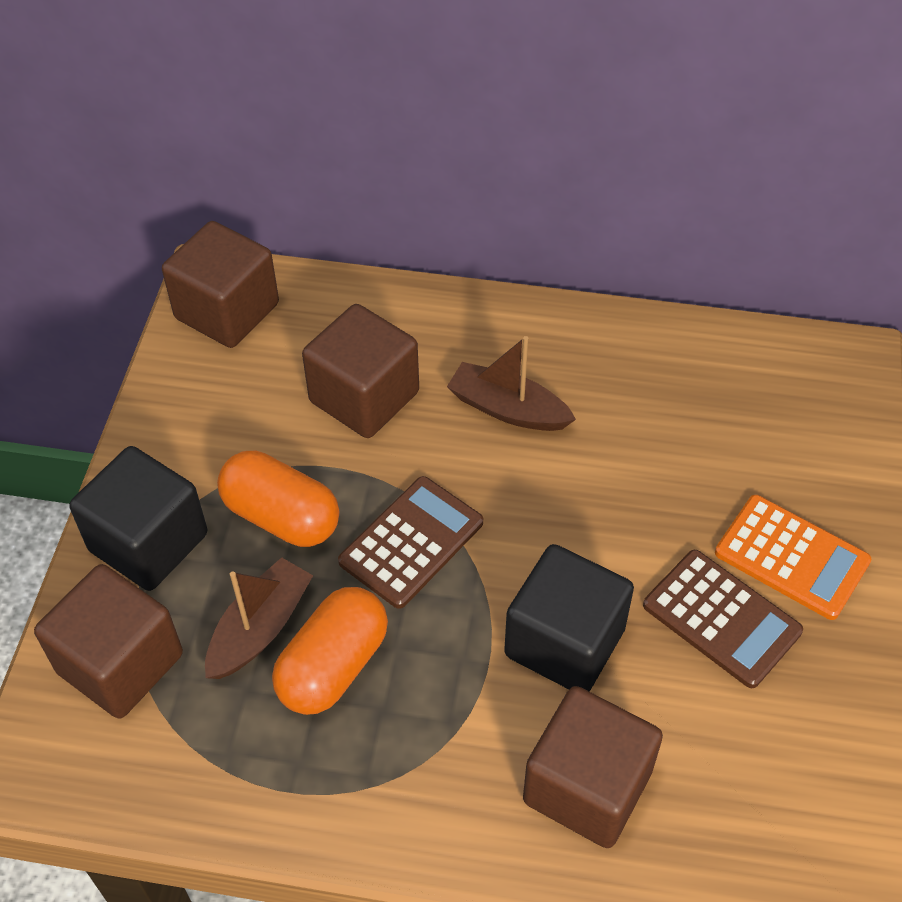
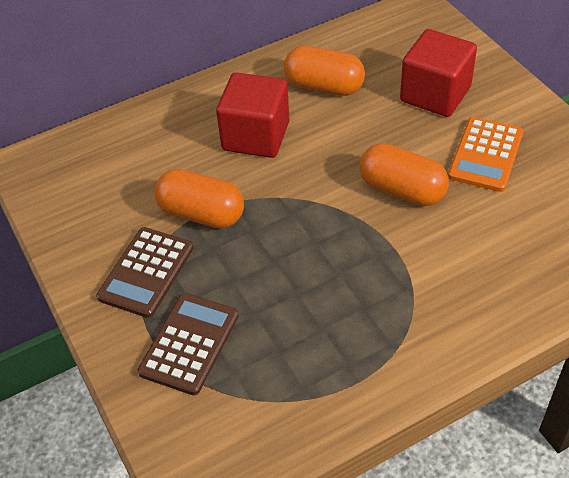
black cube: [69,446,207,591] [504,544,634,691] = 2 -> none = 0
brown boat: [205,557,313,679] [447,336,576,431] = 2 -> none = 0
brown cube: [34,564,183,719] [162,221,279,348] [302,304,419,438] [523,686,663,848] = 4 -> none = 0
orange capsule: [217,451,339,547] [272,587,388,715] = 2 -> [154,169,244,228] [283,46,365,96] [360,143,449,206] = 3
red cube: none = 0 -> [216,73,289,158] [400,29,477,117] = 2

